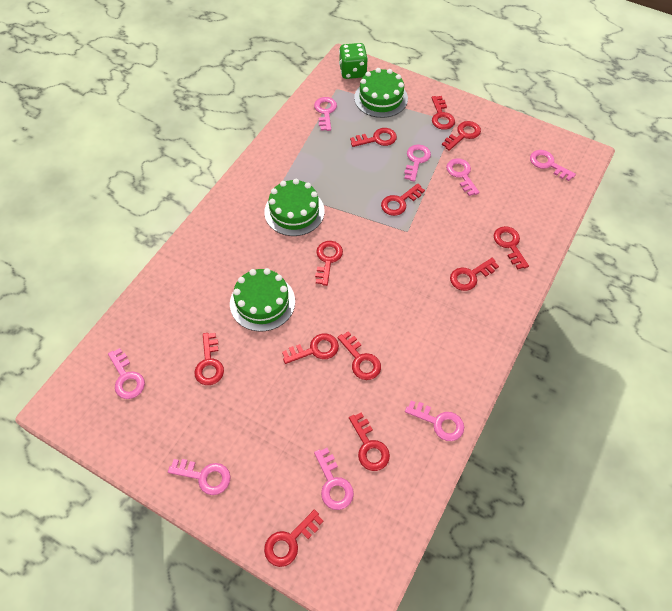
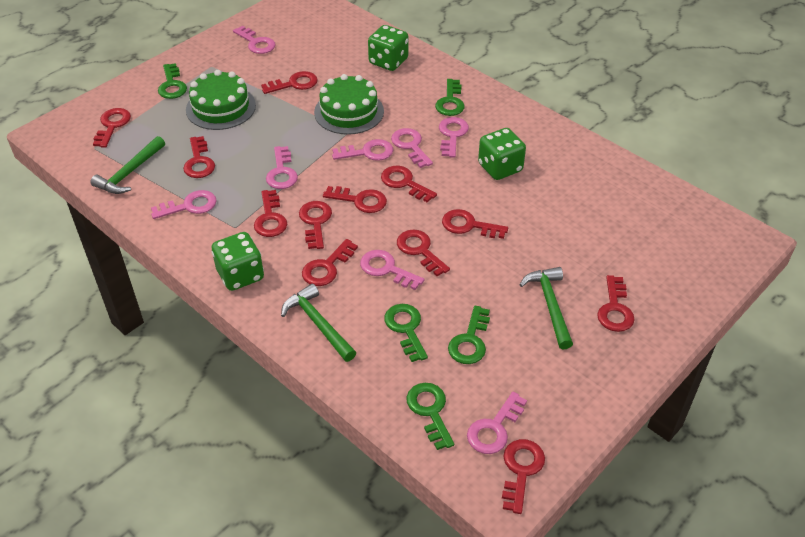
green cake: [230,268,295,332] [264,179,325,236] [354,68,408,118] = 3 -> [186,70,256,130] [314,74,384,135] = 2
green dice: [339,43,368,79] = 1 -> [212,232,264,291] [368,25,409,71] [478,128,526,180] = 3
green hammer: none = 0 -> [91,136,165,194] [281,284,356,362] [520,267,573,349] = 3
green key: none = 0 -> [158,63,187,99] [384,304,428,362] [406,383,454,450] [435,79,465,116] [448,306,490,364] = 5

